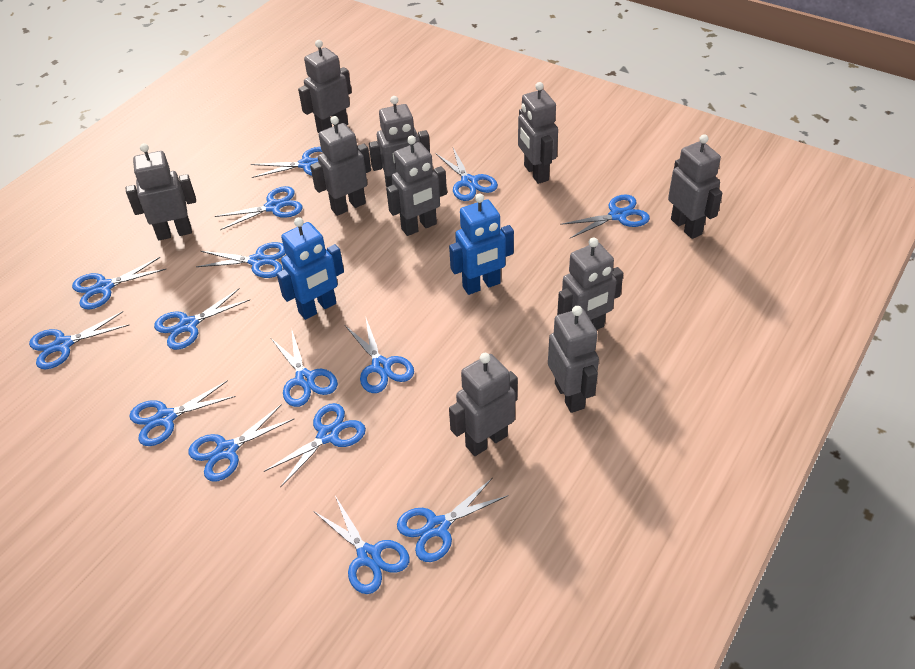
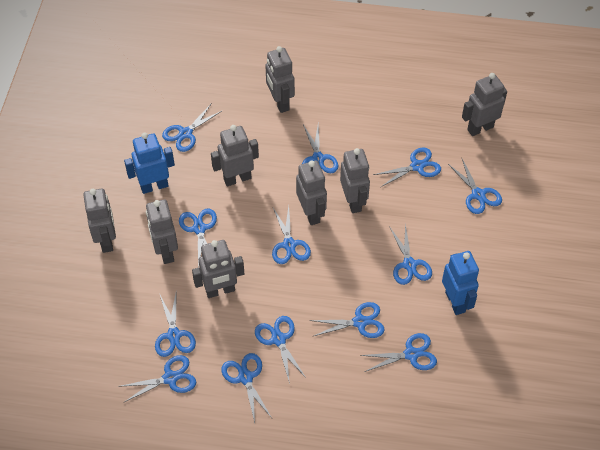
blue scissors: [29,311,129,369] [72,257,167,310] [129,380,236,446] [154,288,250,350] [189,404,295,482] [196,242,285,278] [215,186,303,230] [251,147,322,178] [264,403,366,488] [271,331,338,407] [313,496,409,594] [345,319,414,393] [397,478,508,562] [436,148,498,201] [560,194,650,238] = 15 -> [118,355,196,403] [155,293,196,357] [162,103,223,152] [179,208,217,268] [221,353,272,423] [255,316,306,384] [272,206,311,264] [302,124,339,173] [309,302,385,338] [360,333,437,372] [373,147,441,187] [389,223,432,285] [448,157,502,214] = 13
grey robot: [126,143,196,240] [298,40,352,133] [310,116,371,216] [369,96,430,187] [386,136,447,236] [449,353,518,456] [518,82,558,184] [548,306,599,413] [557,238,623,330] [668,134,723,239] = 10 -> [83,188,116,253] [146,200,178,264] [192,240,244,298] [211,125,259,186] [265,46,295,113] [296,160,327,225] [340,148,370,213] [462,73,507,136] = 8

